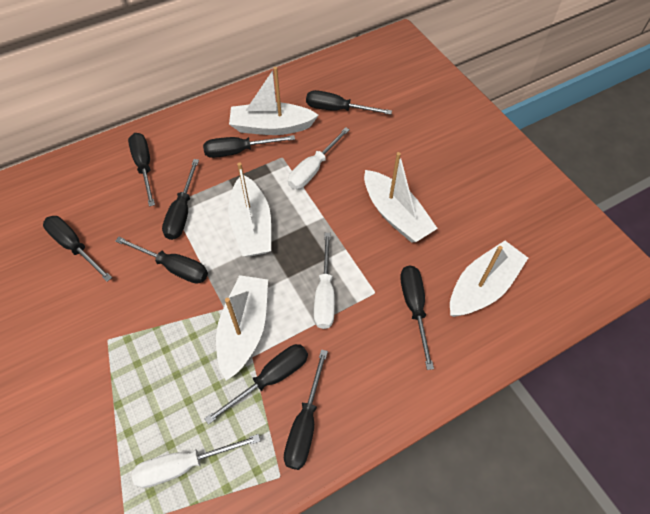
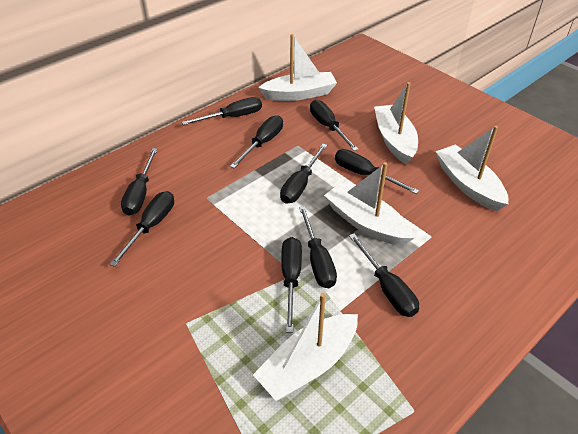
black screwdriver: [43,216,112,282] [115,237,208,284] [128,133,155,207] [162,159,199,240] [203,135,295,158] [204,344,308,425] [284,349,328,470] [306,90,392,115] [400,265,434,370] = 9 -> [109,191,174,267] [121,148,158,216] [182,97,262,125] [230,115,283,168] [280,144,327,204] [281,237,302,333] [299,206,337,288] [310,100,359,151] [335,149,419,194] [349,233,419,317] = 10
white screwdriver: [132,434,260,488] [288,127,350,189] [314,233,335,329] = 3 -> none = 0

